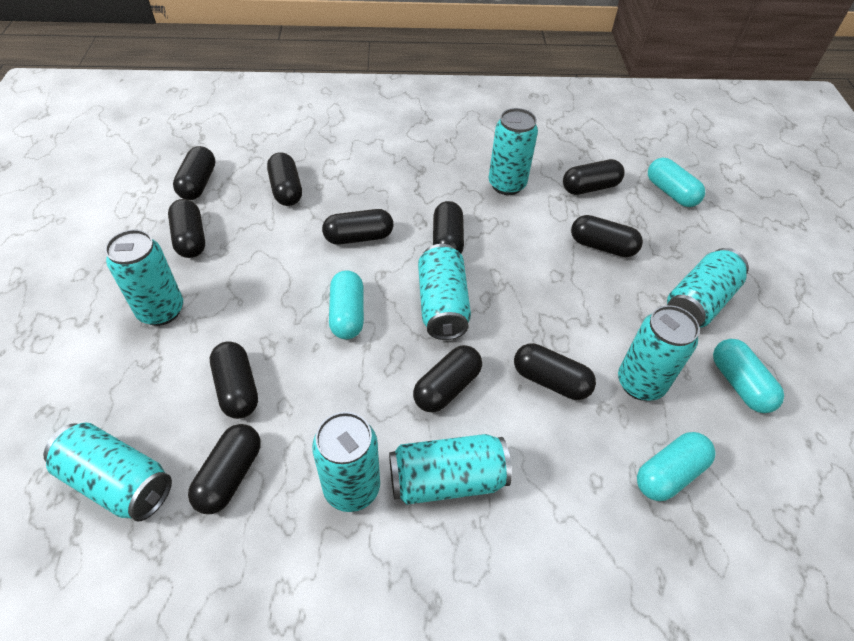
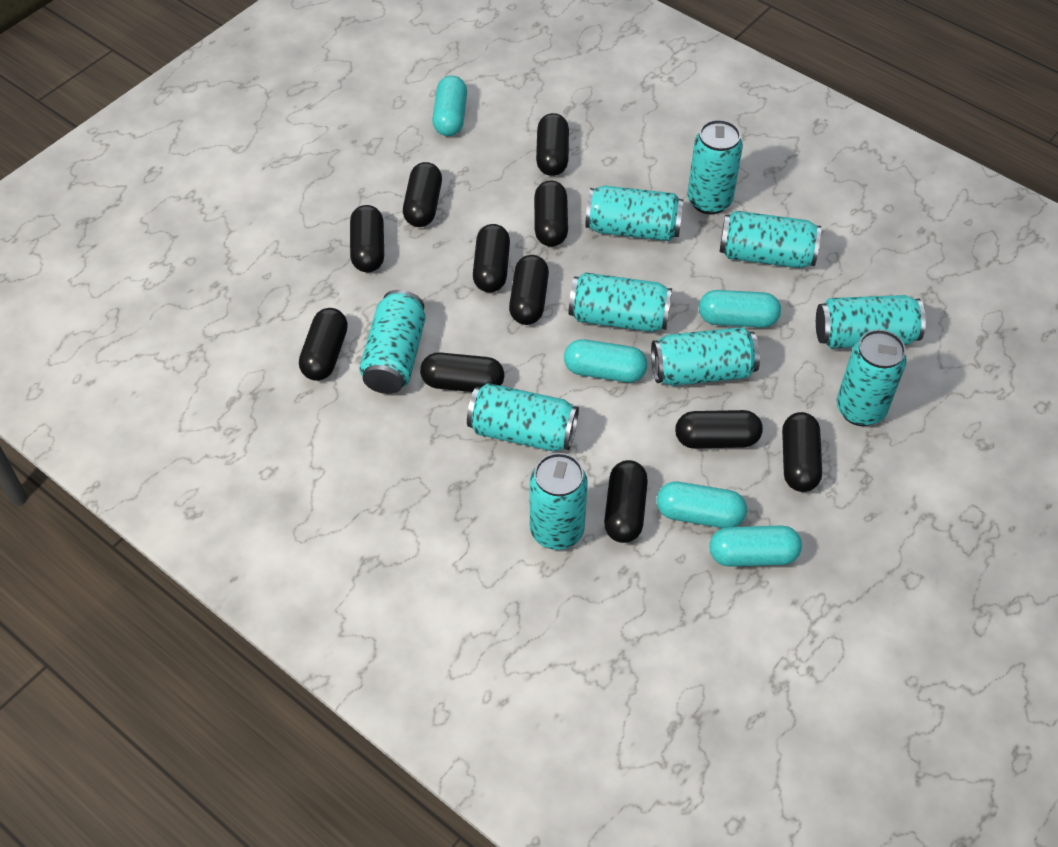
turquoise can: [43,423,172,521] [105,229,183,326] [312,412,380,512] [389,434,512,505] [418,244,471,340] [489,108,538,195] [618,305,700,401] [667,248,749,328] = 8 -> [359,290,426,394] [467,383,579,451] [530,453,588,550] [569,273,672,332] [585,185,684,241] [651,327,760,386] [687,120,743,215] [720,211,821,268] [816,295,926,348] [837,329,907,426] = 10
turquoise capsule: [329,270,364,339] [637,432,715,501] [648,158,705,207] [713,339,784,413] = 4 -> [432,76,467,136] [564,339,647,382] [657,482,747,528] [699,290,781,328] [709,525,802,567] = 5

